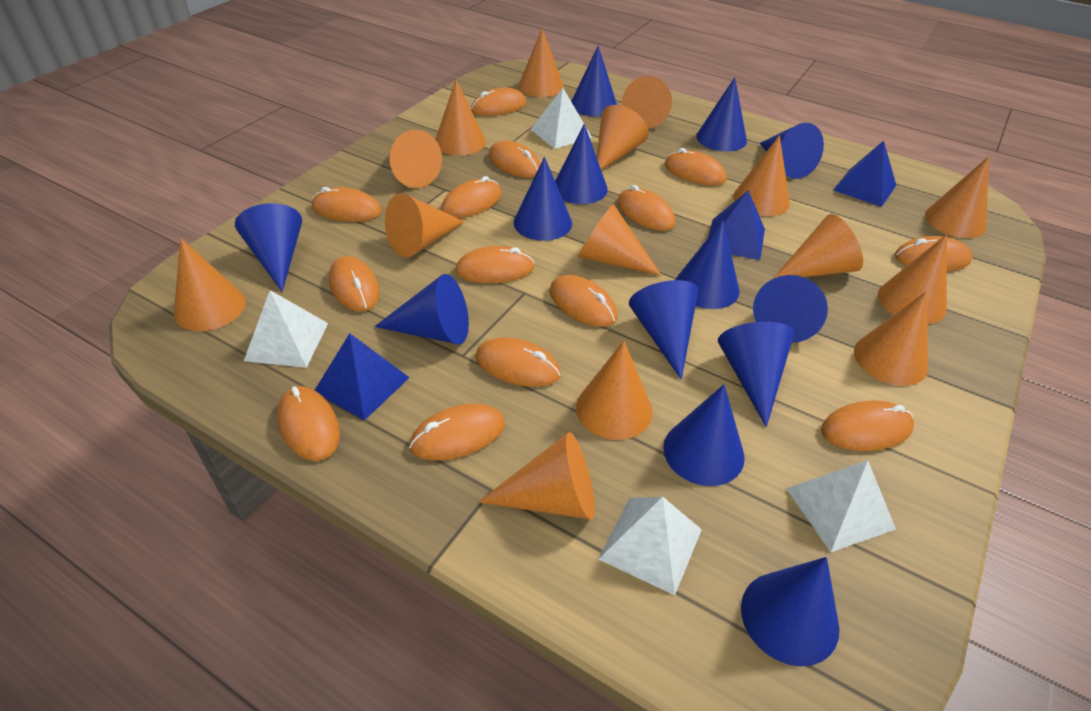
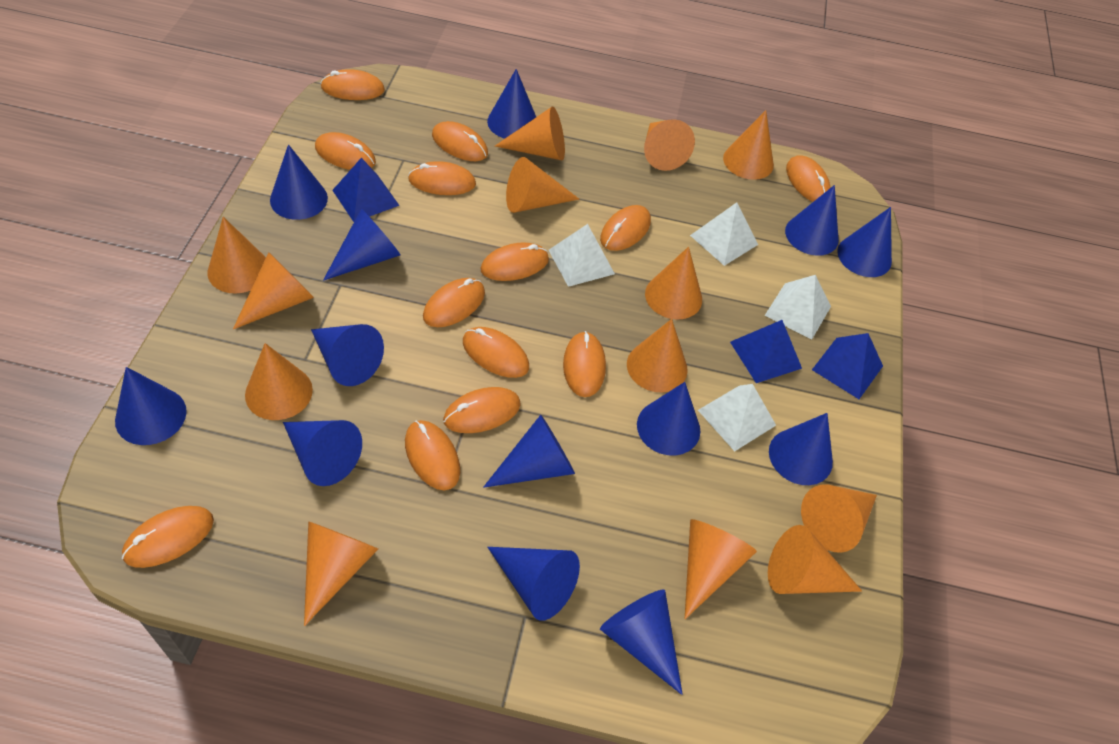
orange cone: [174,238,246,331] [385,193,465,258] [389,130,442,188] [435,80,486,155] [478,432,595,520] [519,28,564,97] [576,341,653,440] [578,204,662,276] [597,105,649,170] [622,76,672,129] [733,135,790,216] [773,214,863,279] [854,291,928,386] [878,235,947,324] [925,156,989,238] = 15 -> [207,217,266,294] [233,252,314,329] [245,343,313,420] [304,521,378,626] [495,107,565,160] [506,157,579,213] [627,319,688,392] [644,119,695,171] [645,247,702,320] [685,519,757,619] [723,110,774,180] [768,525,862,594] [801,485,877,553] = 13
orange mouse: [277,386,340,461] [312,187,382,222] [329,256,380,312] [409,404,505,460] [441,176,502,218] [455,246,534,283] [471,87,527,116] [475,337,561,387] [489,141,540,178] [549,275,618,327] [617,185,676,231] [664,148,727,185] [821,401,914,451] [895,236,973,271] = 14 -> [122,506,214,568] [315,132,376,170] [321,69,385,100] [405,420,460,490] [408,161,476,195] [423,278,485,327] [432,121,488,161] [443,387,521,433] [463,327,529,378] [480,242,549,281] [563,331,606,397] [600,205,651,251] [786,155,831,202] = 13

